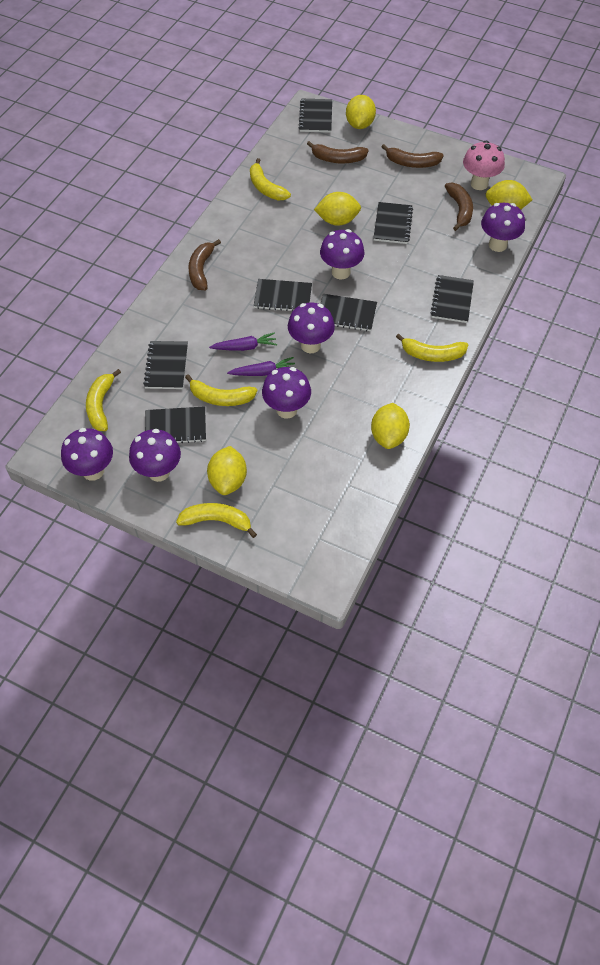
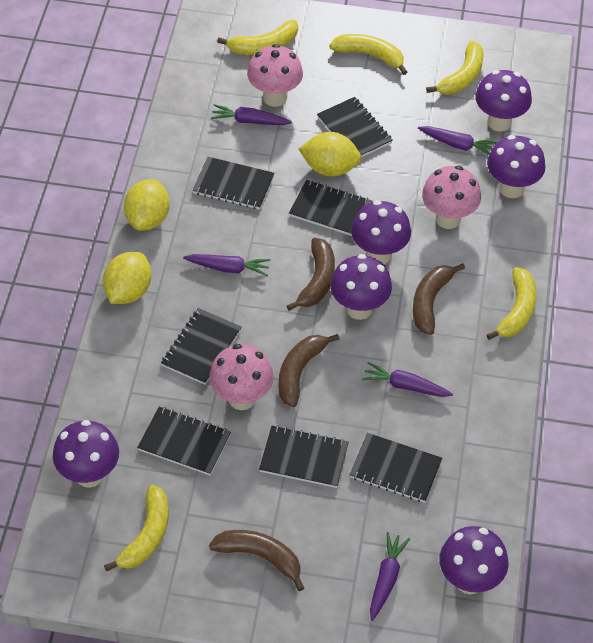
pink mushroom: [463,141,505,190] = 1 -> [209,344,274,410] [247,44,303,107] [422,166,481,229] = 3
purple carrot: [209,332,277,351] [227,357,295,376] = 2 -> [183,254,271,276] [211,104,292,125] [362,362,453,397] [370,532,410,621] [418,126,497,155] = 5
yellow lemon: [207,446,247,495] [314,192,361,226] [346,95,376,129] [371,403,410,449] [486,180,532,209] = 5 -> [103,252,152,304] [124,179,170,231] [299,132,361,177] = 3

